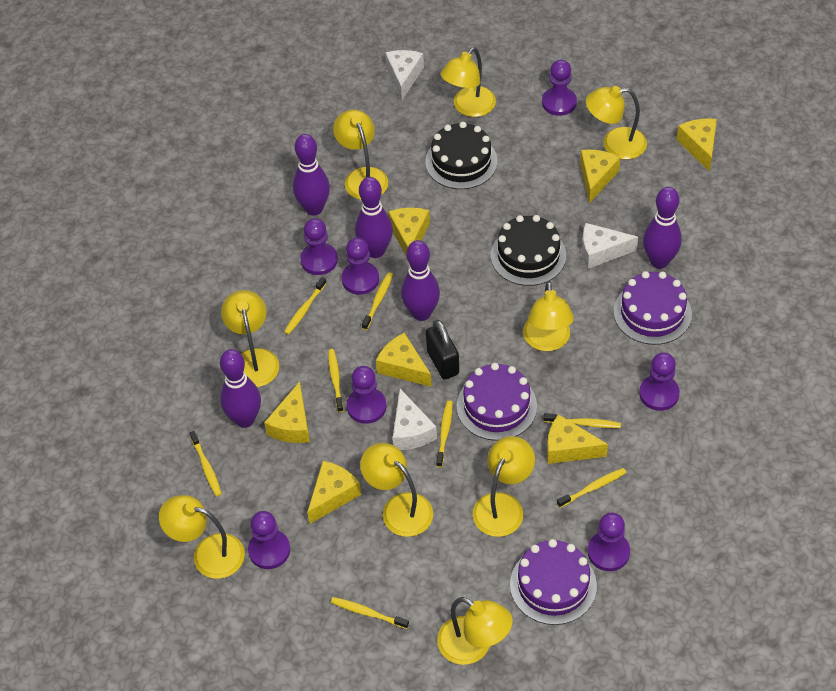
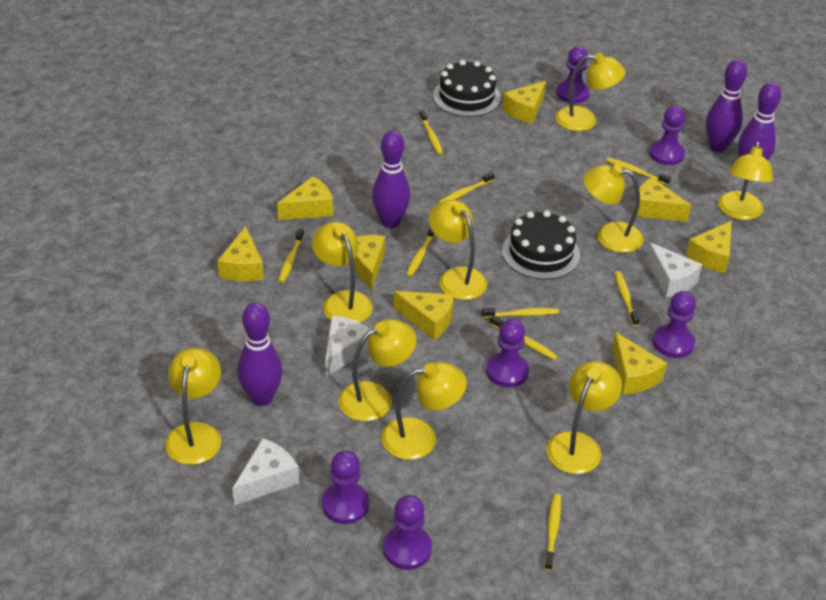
black padlock: [426,320,459,380] = 1 -> none = 0
purple bowling pin: [220,349,261,428] [293,134,330,216] [355,177,393,258] [401,240,440,321] [643,187,682,269] = 5 -> [237,302,283,406] [372,130,410,228] [706,59,747,152] [738,82,781,161] = 4
purple cake: [457,363,537,441] [510,539,597,625] [614,271,692,345] = 3 -> none = 0
purple pawn: [248,511,290,569] [300,218,338,275] [342,238,379,295] [347,366,387,424] [542,60,577,116] [588,512,630,571] [639,353,680,411] = 7 -> [322,451,369,524] [383,495,432,570] [486,319,529,388] [556,46,590,103] [649,106,686,165] [653,291,696,358] = 6
yellow cheese: [264,382,310,443] [307,461,361,524] [376,333,432,387] [388,208,430,255] [547,414,608,464] [580,149,621,203] [676,118,717,172] = 7 -> [218,226,264,281] [277,176,333,220] [348,235,385,290] [393,291,454,340] [502,81,546,124] [612,332,667,394] [633,177,691,222] [686,221,732,273] = 8
yellow toothbrush: [190,431,222,496] [284,277,326,335] [328,349,344,412] [331,597,409,629] [362,272,393,330] [436,401,453,467] [543,413,621,428] [557,468,626,508] = 8 -> [278,228,304,283] [406,227,435,277] [420,110,443,155] [438,172,495,203] [481,308,559,318] [489,315,558,360] [545,494,561,571] [606,157,671,185] [615,271,640,326] = 9

